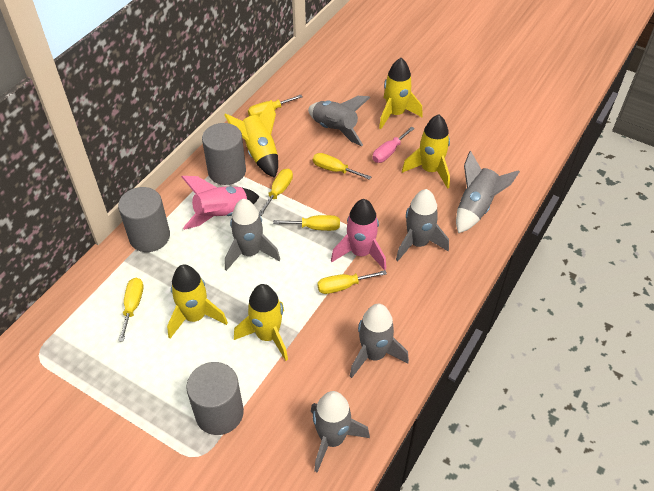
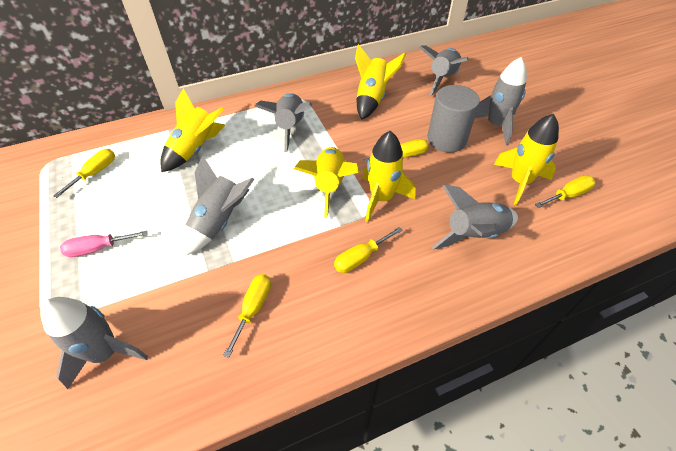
grey cylinder: [118,187,170,252] [186,362,244,435] [202,123,246,185] = 3 -> [427,85,480,153] = 1
pink rocket: [181,176,260,230] [331,199,386,270] = 2 -> none = 0
yellow screwdriver: [118,278,143,342] [248,95,303,116] [259,169,293,216] [273,215,340,231] [313,153,371,180] [317,270,387,294] = 6 -> [53,149,115,198] [223,274,271,358] [334,227,402,273] [364,139,429,162] [535,175,595,208] = 5

